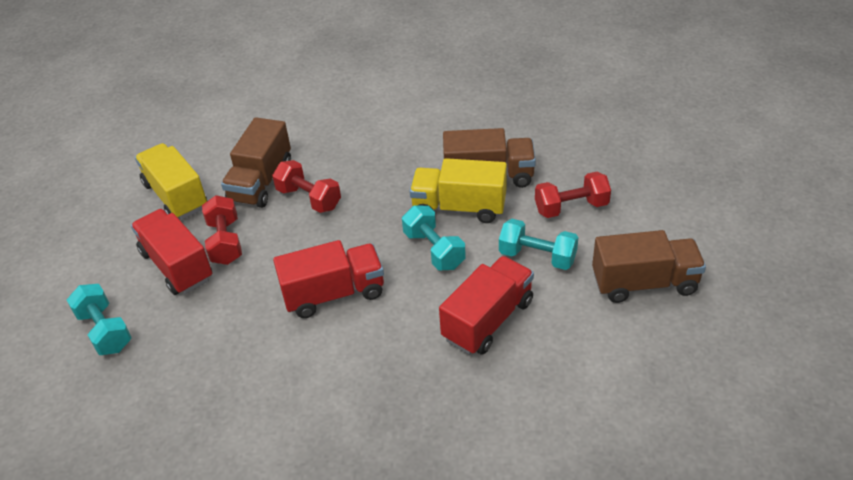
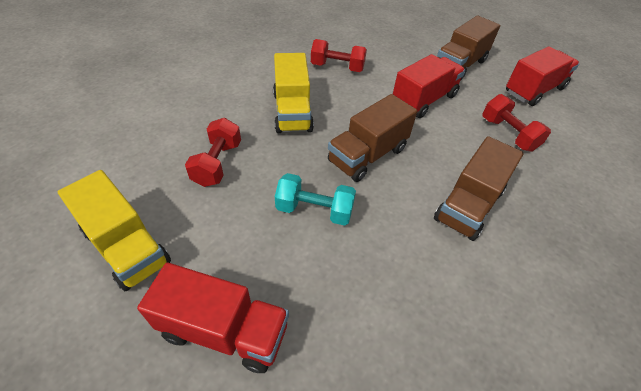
turquoise dumbbell: [67,284,132,355] [402,205,466,270] [499,219,579,270] = 3 -> [275,173,356,226] = 1

